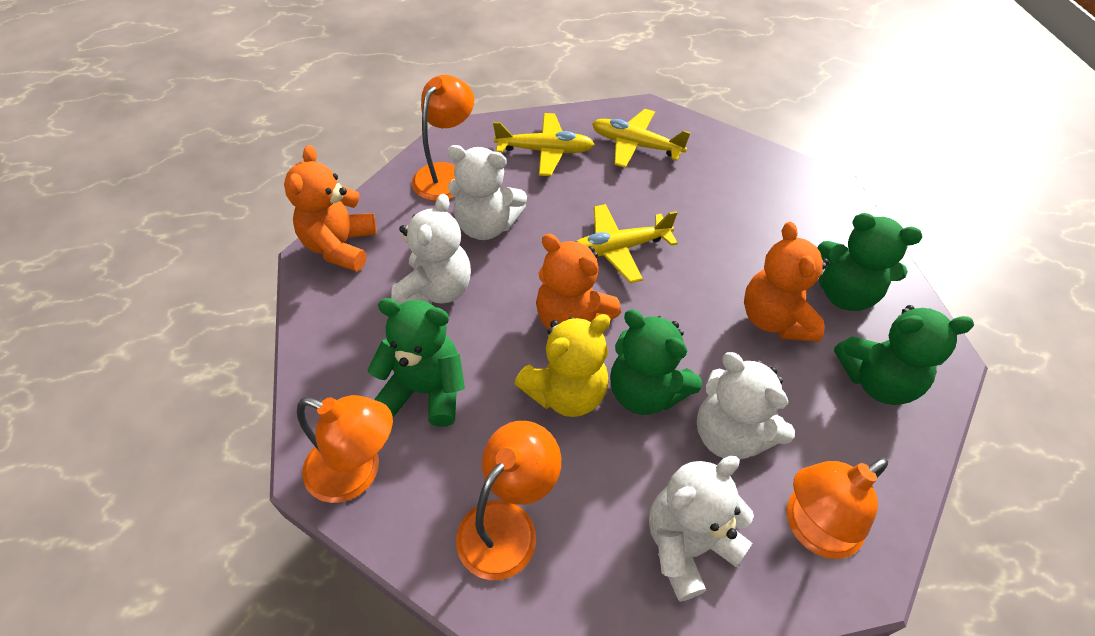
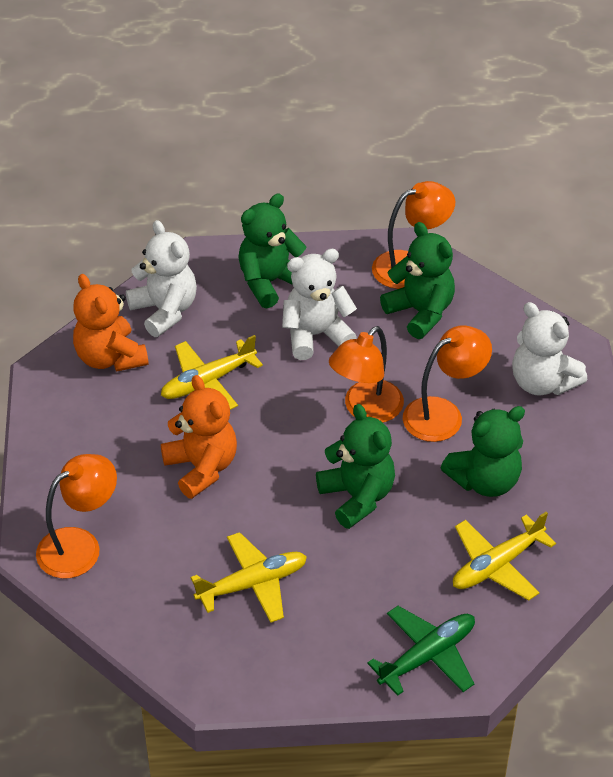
green plane: none = 0 -> [367,606,475,696] = 1
orange teddy bear: [284,145,376,272] [536,234,621,330] [744,222,829,342] = 3 -> [73,274,149,372] [161,375,237,499] = 2
white teddy bear: [391,194,471,304] [447,145,527,240] [649,456,754,602] [697,352,795,460] = 4 -> [126,220,197,337] [282,249,357,360] [512,302,587,396] = 3
yellow teddy bear: [514,314,611,417] = 1 -> none = 0

